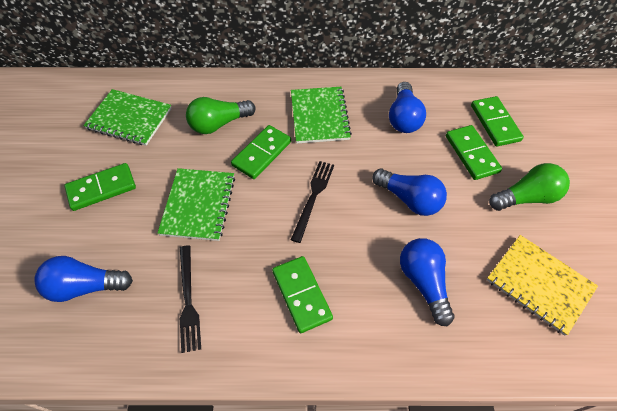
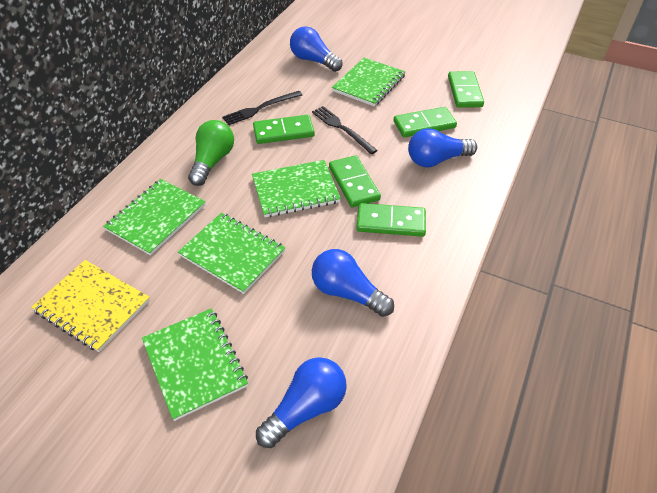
green light bulb: [186,97,256,134] [489,163,570,211] = 2 -> [188,120,234,186] = 1
green notebook: [83,89,172,146] [158,168,235,241] [291,87,352,144] = 3 -> [103,179,205,256] [142,308,248,421] [178,213,285,294] [252,160,341,217] [332,58,406,107] = 5

